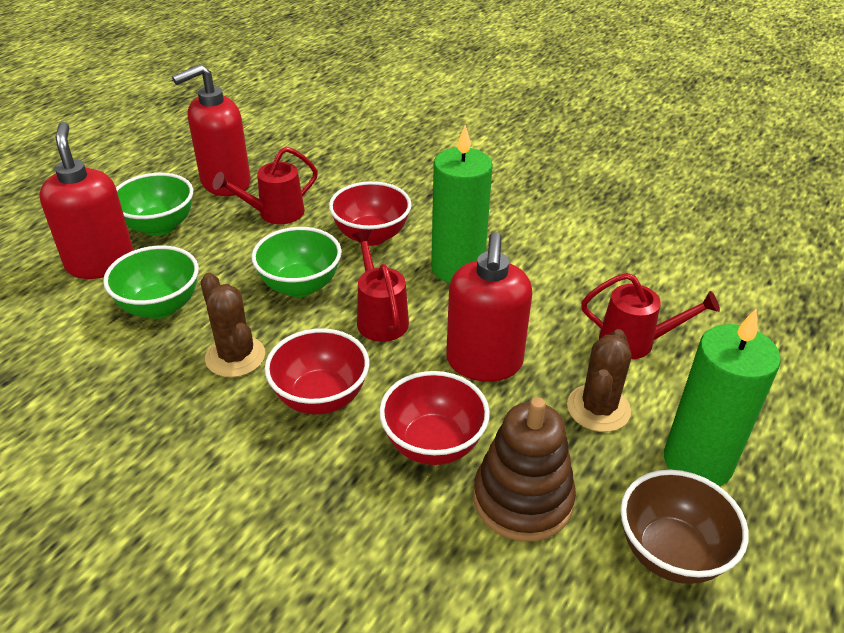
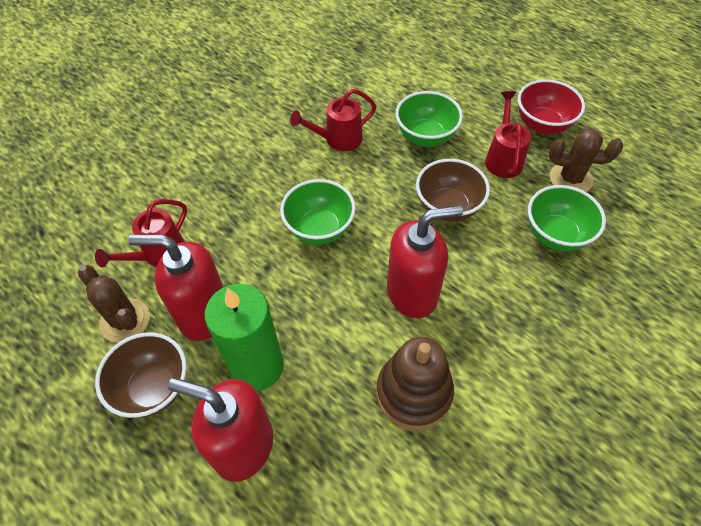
brown bowl: [620,470,749,584] = 1 -> [95,332,187,418] [416,159,490,222] = 2
green candle: [431,125,493,283] [664,309,781,487] = 2 -> [205,284,284,391] = 1
red bowl: [265,328,369,414] [329,181,412,246] [379,371,490,465] = 3 -> [518,79,585,134] = 1

